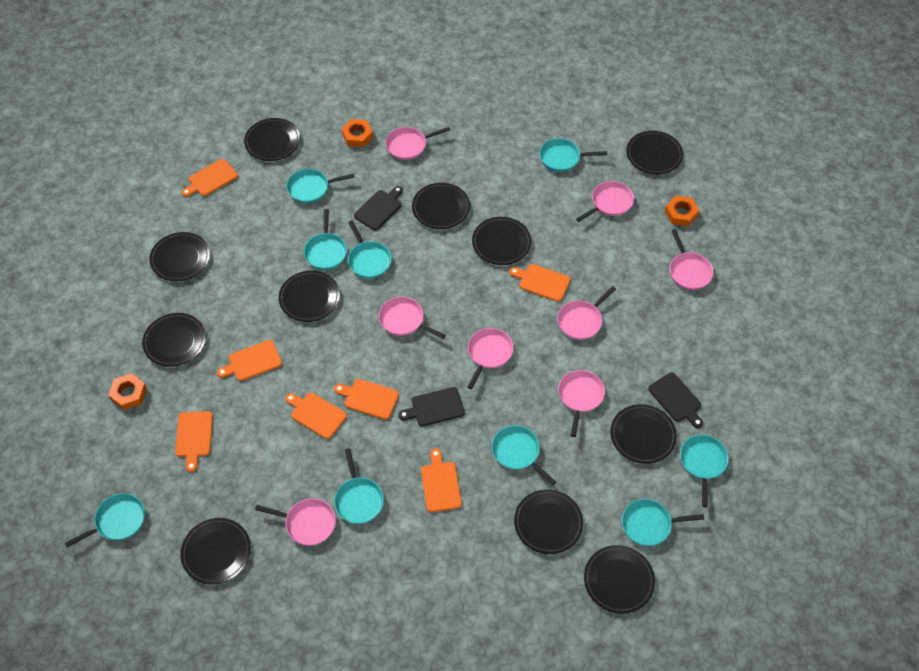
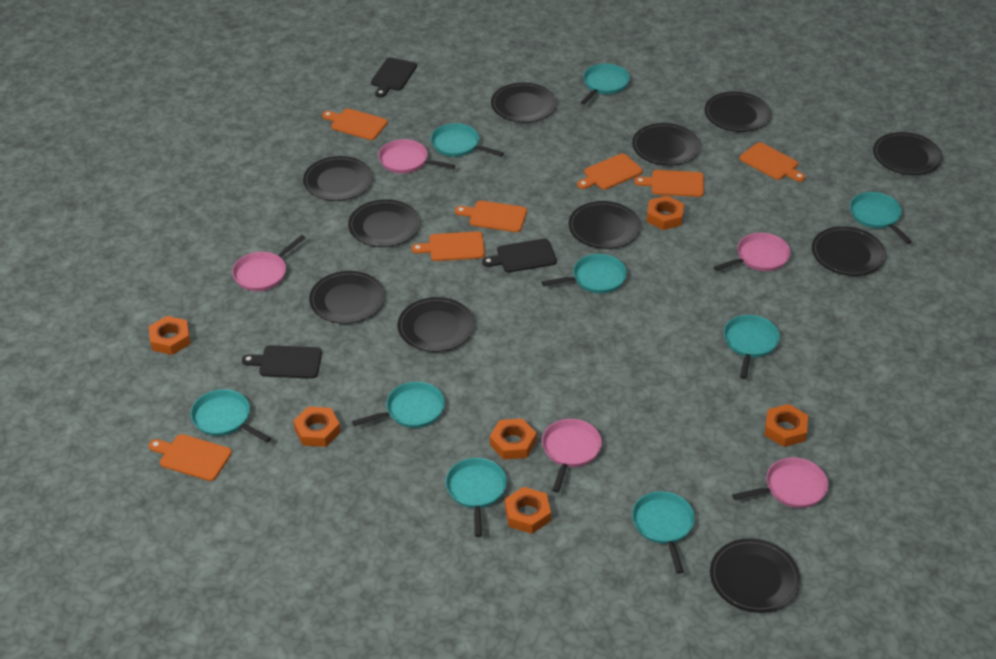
orange nut: [108,373,147,410] [341,119,373,147] [665,196,699,226] = 3 -> [148,316,191,355] [293,407,341,447] [490,418,537,460] [505,487,551,534] [647,195,684,230] [764,404,808,447] = 6
pink pan: [255,498,336,545] [379,297,446,339] [385,127,450,160] [467,328,513,389] [557,286,616,340] [558,370,605,437] [576,181,634,222] [670,229,714,290] = 8 -> [232,235,305,291] [378,139,455,174] [542,419,602,493] [713,233,791,271] [732,457,828,508] = 5

